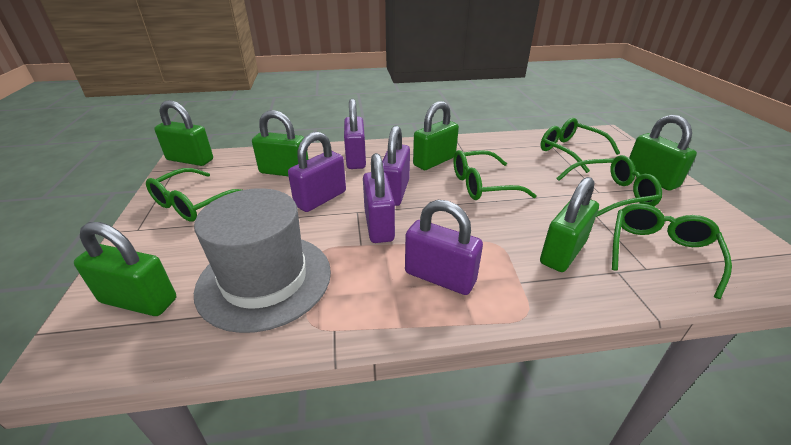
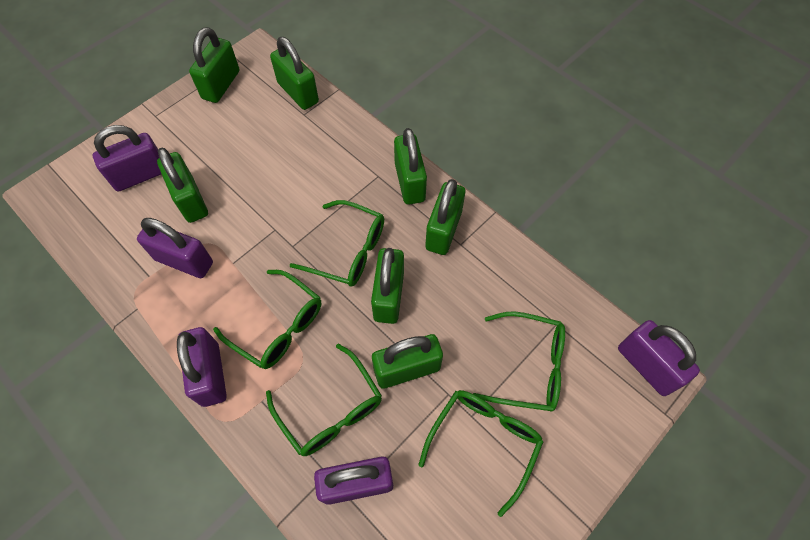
green padlock: [74,222,176,316] [154,100,213,166] [252,110,309,176] [413,101,459,170] [540,177,599,272] [629,115,697,191] = 6 -> [157,148,208,223] [189,27,239,103] [270,37,319,110] [371,248,404,324] [372,334,443,389] [394,128,427,204] [425,179,465,255] = 7
grey hat: [194,188,331,333] = 1 -> none = 0

